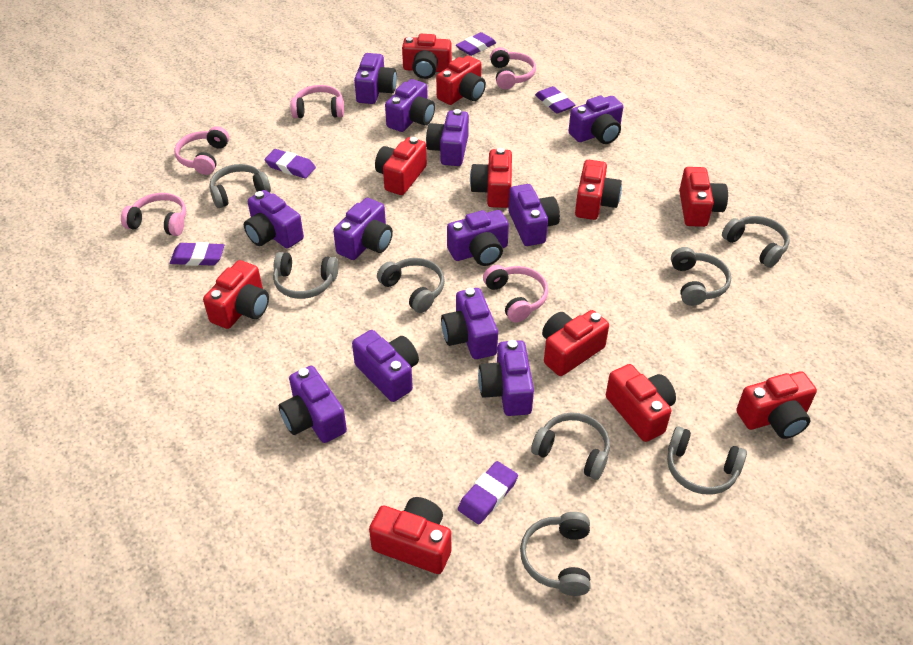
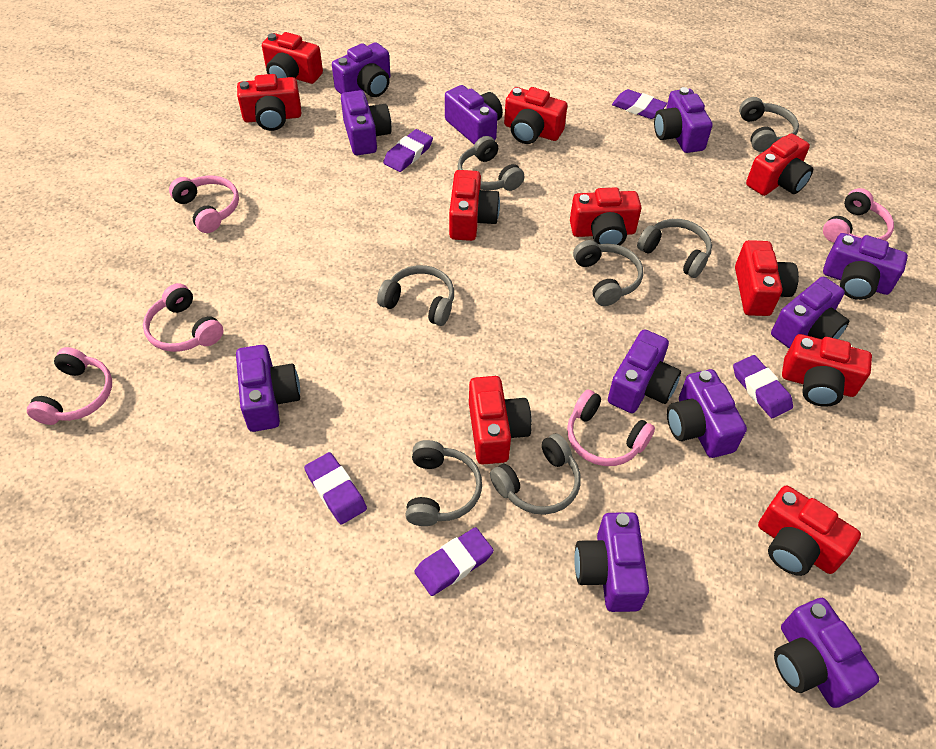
grey headphones: [210,164,271,208] [273,252,339,299] [377,258,445,313] [520,512,591,596] [531,412,610,480] [667,427,747,495] [671,247,731,306] [722,216,789,268] = 8 -> [377,265,454,326] [405,440,482,526] [457,136,524,191] [490,434,581,515] [573,240,643,306] [637,219,712,278] [739,97,799,152] = 7
purple camera: [244,190,304,248] [279,366,347,443] [333,198,393,260] [352,330,419,402] [354,53,397,104] [385,79,435,132] [426,109,469,166] [441,288,498,359] [447,210,509,266] [478,340,534,416] [508,184,560,246] [569,96,623,144] = 12 -> [236,345,300,432] [332,42,390,97] [341,90,392,155] [445,85,503,144] [574,512,649,612] [608,329,681,413] [654,87,713,153] [667,369,747,458] [771,277,849,348] [774,598,879,708] [823,233,908,300] = 11
red camera: [203,260,269,329] [369,497,451,574] [375,137,427,195] [402,34,452,79] [436,55,486,105] [470,148,512,208] [542,310,609,376] [575,160,622,220] [606,364,676,442] [679,167,728,227] [736,371,817,439] = 11 -> [237,74,301,131] [262,32,323,84] [449,170,500,241] [469,376,532,465] [504,87,567,144] [570,187,641,245] [735,240,799,316] [746,133,813,196] [758,486,861,576] [782,334,872,407] = 10

